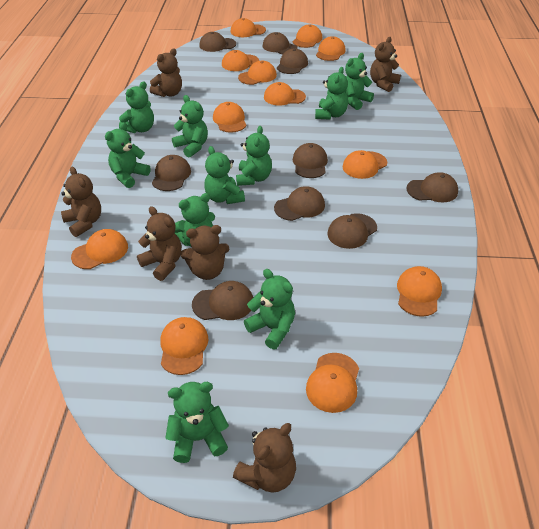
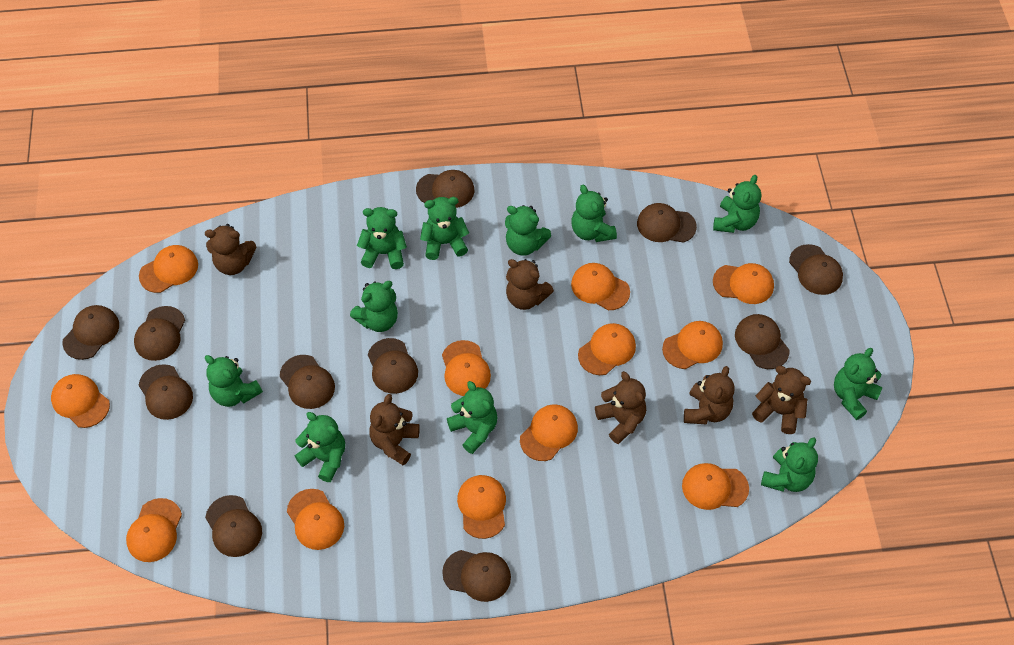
brown cap: [152,155,191,191] [192,281,253,320] [199,32,236,52] [263,32,298,55] [274,186,325,221] [277,49,308,74] [293,143,328,178] [327,213,377,249] [406,172,458,202] = 9 -> [62,305,119,360] [134,306,185,361] [138,364,193,420] [205,495,262,557] [280,355,335,409] [368,338,418,394] [416,170,475,208] [442,550,511,602] [637,203,697,243] [735,314,790,369] [789,244,843,295] = 11
green teddy bear: [105,122,151,188] [119,81,154,133] [165,382,229,463] [172,95,208,157] [175,193,215,247] [204,146,245,204] [236,126,272,186] [244,269,295,350] [315,67,348,120] [345,53,374,110] = 10 -> [205,355,263,407] [295,412,345,482] [350,281,398,332] [357,207,407,269] [420,197,469,260] [447,381,497,454] [505,205,551,256] [571,185,617,242] [713,175,761,233] [761,437,818,492] [834,348,882,420] = 11

